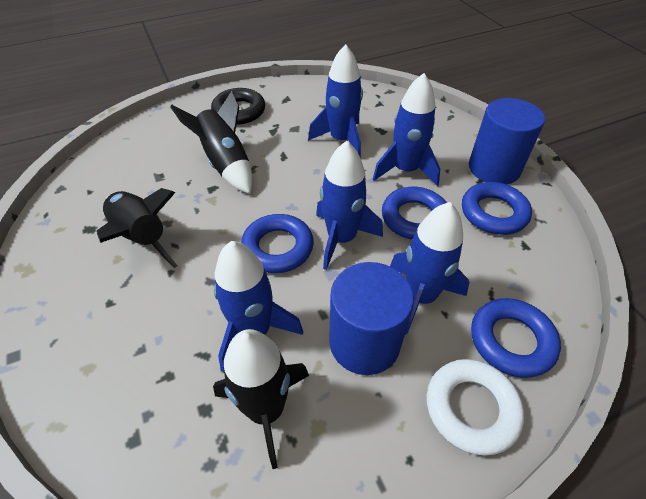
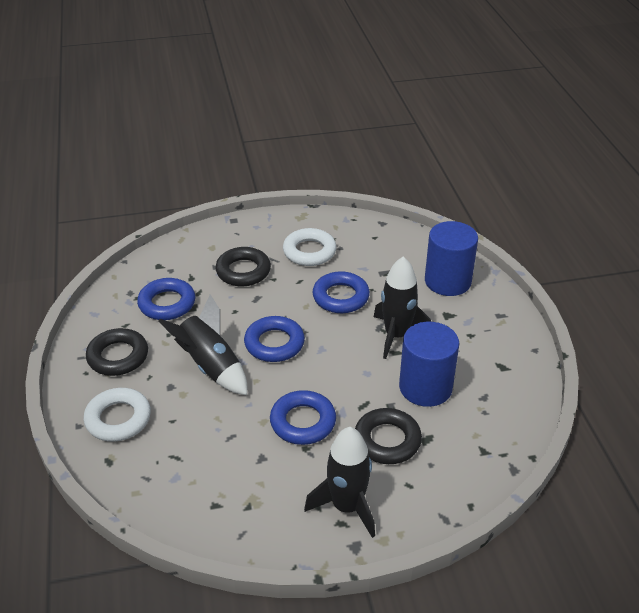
black ring: [211,88,265,125] = 1 -> [86,328,148,376] [215,247,271,286] [355,408,422,464] = 3
blue rocket: [214,241,303,372] [308,44,363,158] [316,141,383,270] [373,73,440,186] [390,202,470,335] = 5 -> none = 0
white ring: [427,359,524,455] = 1 -> [84,388,151,442] [283,228,337,266] = 2

